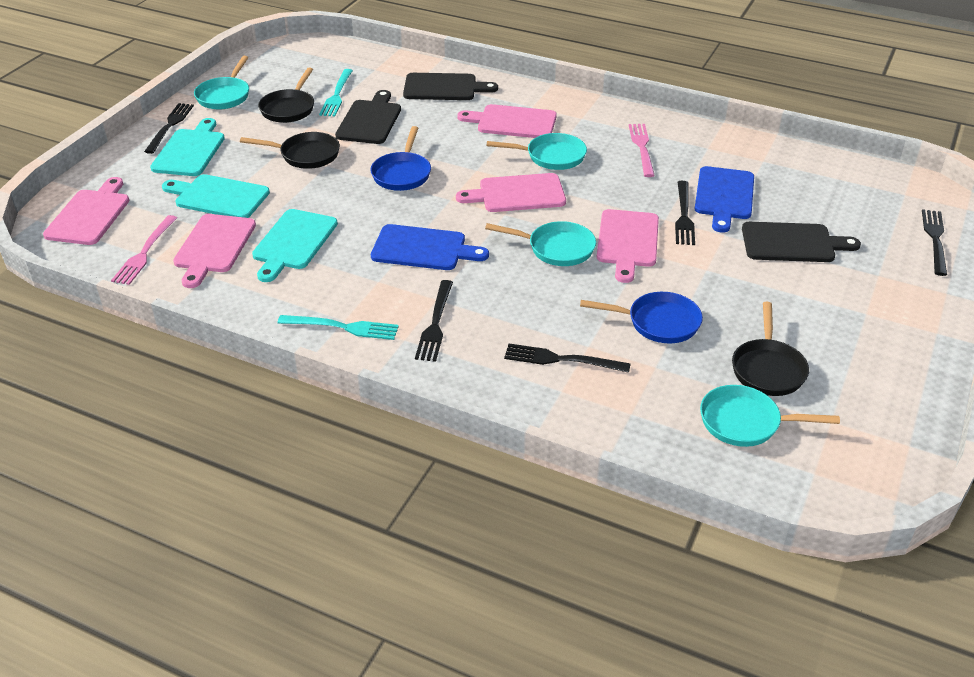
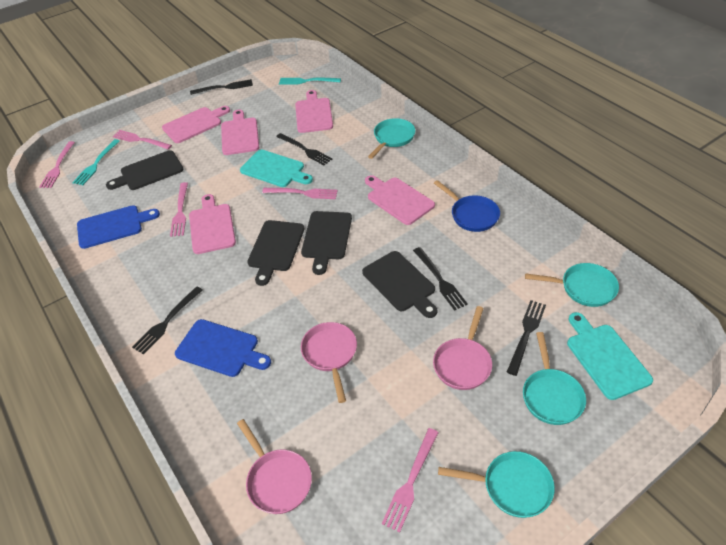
black cutting board: [335,90,401,144] [403,73,498,100] [742,222,861,262] = 3 -> [106,150,184,190] [247,220,305,286] [301,211,352,275] [362,251,437,318] = 4
black pan: [240,132,340,169] [258,68,314,123] [732,301,809,396] = 3 -> none = 0
blue pan: [370,126,431,191] [580,292,703,344] = 2 -> [434,180,500,232] = 1
pink fork: [111,215,177,285] [629,124,655,177] = 2 -> [39,141,75,188] [112,130,172,149] [170,182,188,237] [262,188,338,199] [382,428,439,532] = 5
pink pan: none = 0 -> [237,419,312,514] [301,322,357,403] [433,306,492,390] = 3
turquoise cutting board: [150,118,225,176] [162,174,270,218] [252,209,338,282] = 3 -> [240,150,313,187] [567,312,653,400] = 2

